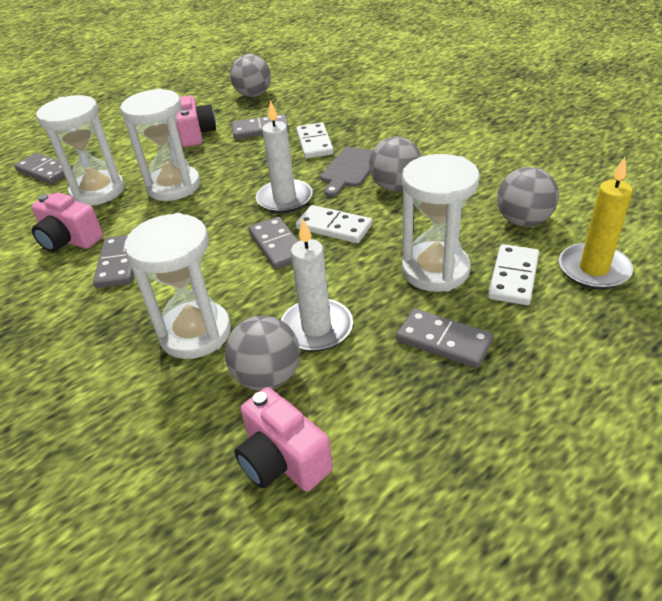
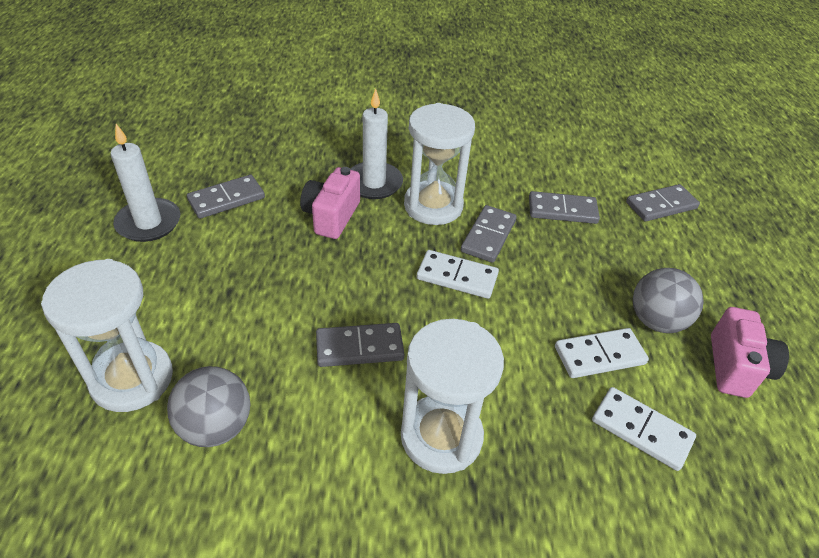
grey ball: [225,315,300,391] [230,54,271,97] [369,137,422,191] [497,167,559,227] = 4 -> [167,366,250,447] [633,268,704,333] = 2
grey cutting board: [321,147,373,196] = 1 -> none = 0
pink camera: [31,192,103,252] [176,95,216,147] [234,387,333,491] = 3 -> [300,167,360,239] [711,307,789,398] = 2
white hourglass: [36,95,124,206] [120,89,200,201] [124,213,231,359] [402,154,480,292] = 4 -> [41,259,173,412] [401,319,504,474] [404,103,475,225] = 3
yellow candle: [559,157,633,289] = 1 -> none = 0

